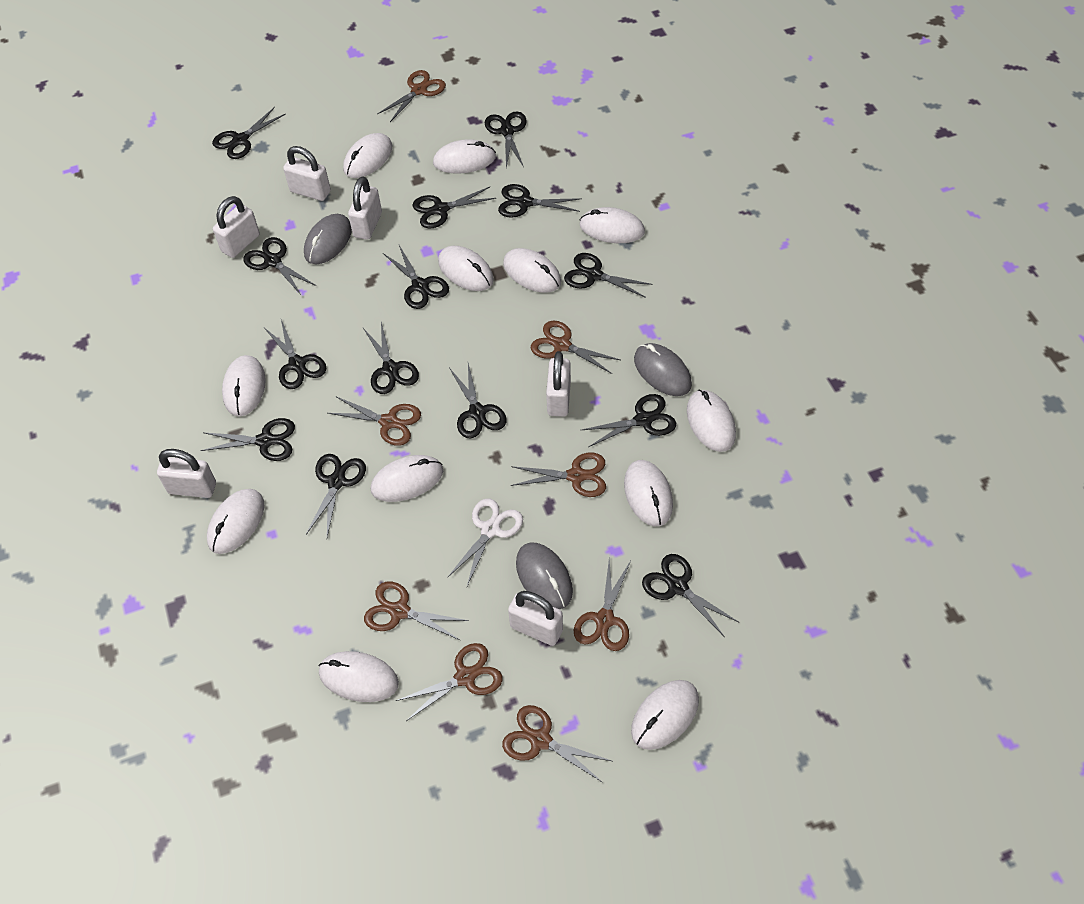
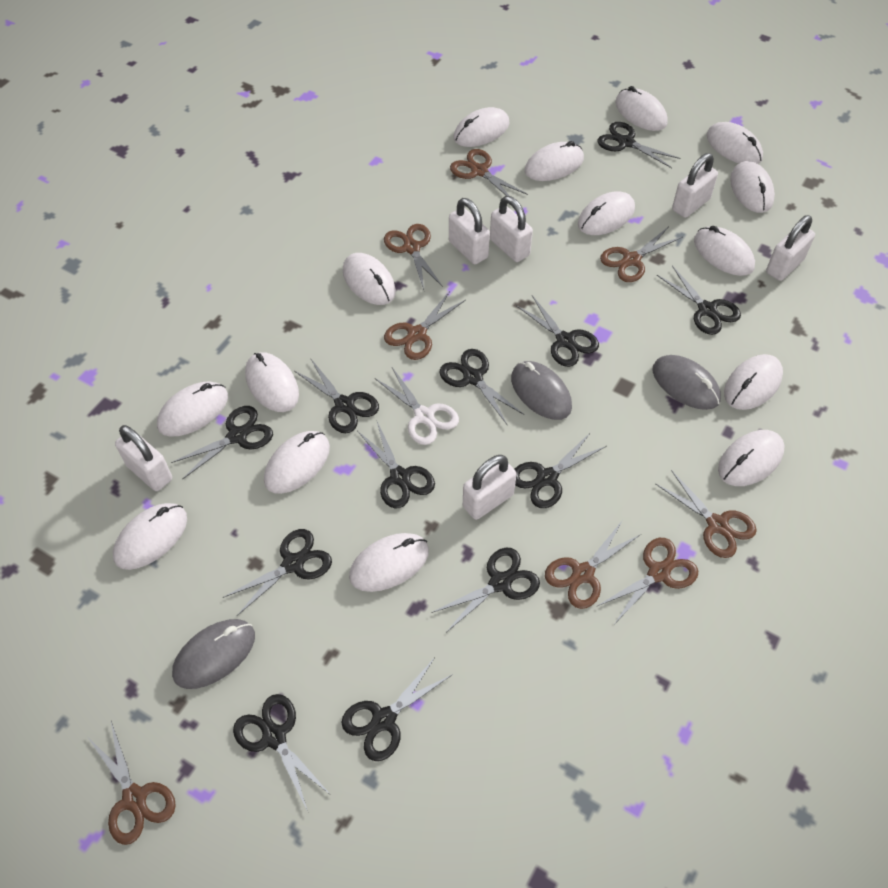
black scissors: [200,418,295,461] [212,107,285,159] [243,237,317,295] [264,320,326,389] [306,454,366,537] [363,322,419,394] [383,245,449,309] [412,187,496,229] [449,363,506,438] [485,112,527,168] [498,184,582,218] [564,253,653,298] [582,394,676,447] [642,554,739,637] = 14 -> [171,406,273,479] [223,529,332,616] [233,694,331,811] [294,358,379,433] [341,657,453,761] [357,422,435,508] [432,548,540,632] [440,349,524,426] [515,432,606,508] [516,296,599,367] [597,122,680,168] [657,266,741,335] = 12
white mouse: [207,489,265,554] [222,355,266,416] [319,651,399,702] [343,133,392,178] [371,455,443,502] [433,139,496,174] [438,246,494,291] [503,248,561,293] [580,207,645,243] [624,460,673,526] [631,680,699,750] [687,389,736,452] = 12 -> [113,503,187,570] [157,381,228,437] [245,352,299,412] [264,431,330,494] [343,253,396,305] [349,533,429,592] [454,107,509,147] [525,141,584,181] [578,191,635,235] [615,86,668,131] [694,226,755,276] [706,122,763,164] [718,430,785,486] [724,354,783,410] [730,161,775,213] = 15

